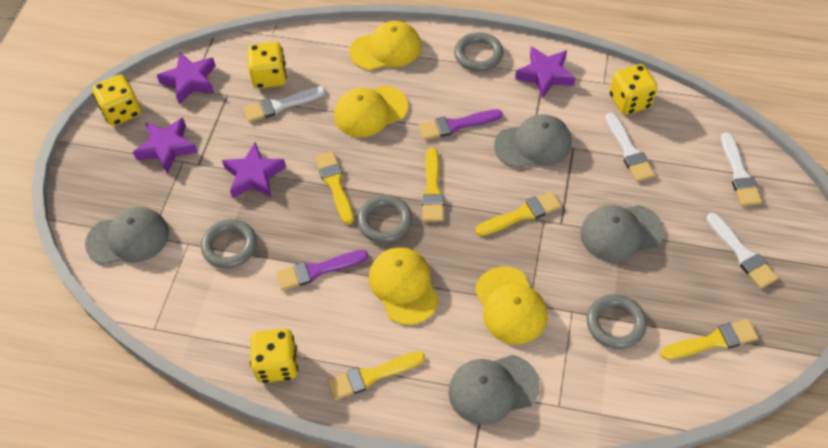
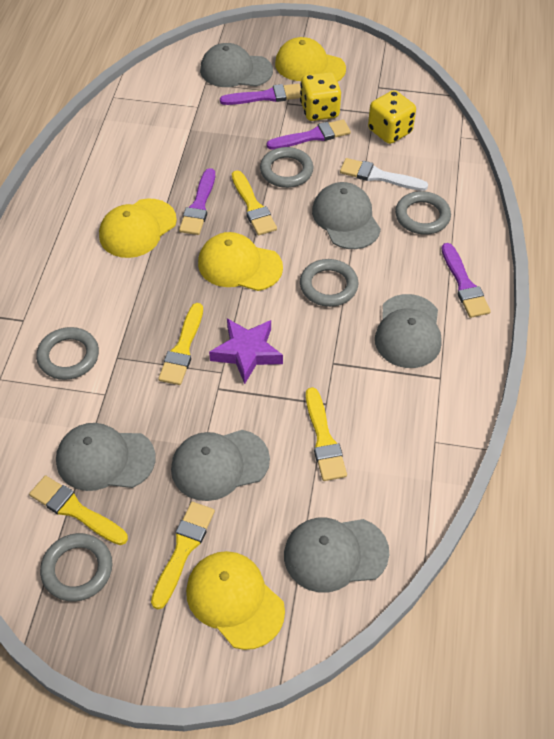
grey cap: [85,207,169,265] [448,355,540,425] [494,114,572,168] [580,205,664,262] = 4 -> [56,423,156,491] [171,430,270,501] [200,43,273,87] [284,517,389,593] [312,182,381,249] [375,294,442,368] = 6
grey ring: [201,219,257,269] [357,195,412,243] [454,32,503,71] [587,294,647,349] = 4 -> [36,327,99,380] [40,533,113,602] [260,147,313,188] [300,259,359,307] [395,191,451,235] = 5
purple brush: [276,250,368,291] [419,109,503,140] = 2 -> [179,168,215,235] [220,84,301,105] [267,119,351,150] [441,243,491,318] = 4
purple star: [133,118,198,173] [157,53,216,104] [222,142,286,198] [515,47,576,99] = 4 -> [209,318,283,384] = 1
white brush: [243,87,325,122] [605,112,655,182] [706,213,778,288] [721,132,762,206] = 4 -> [340,158,428,191] = 1
yellow dice: [92,75,141,126] [247,42,287,89] [250,328,298,383] [610,64,658,115] = 4 -> [300,72,341,121] [368,90,416,144] = 2

